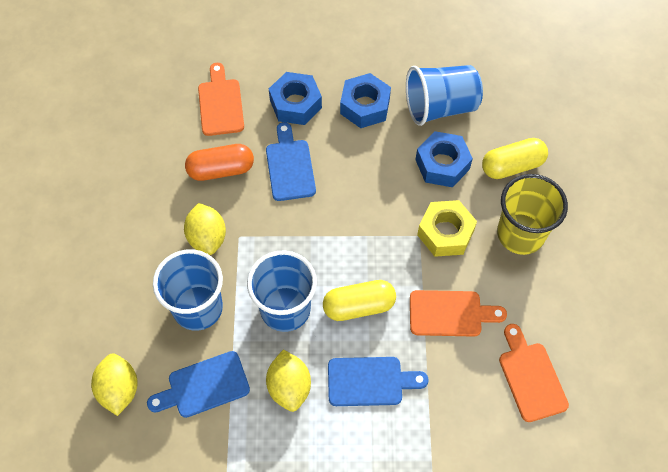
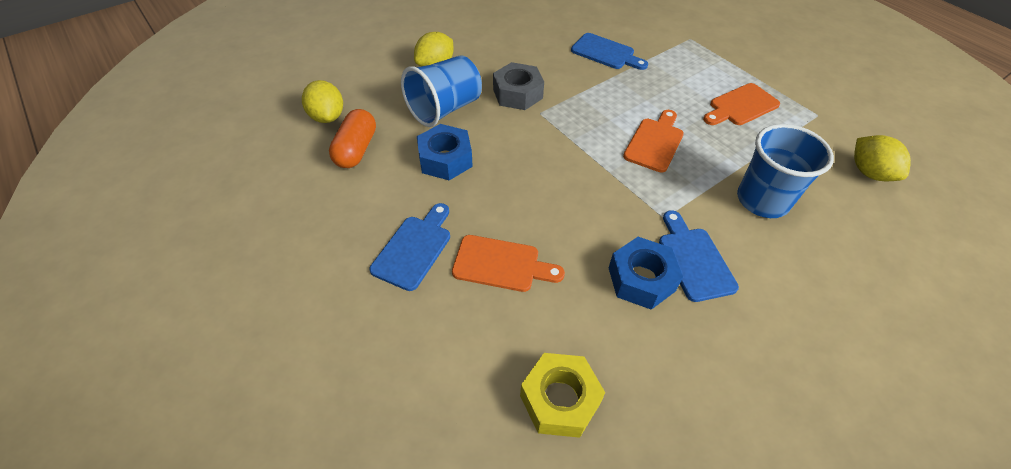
blue cup: [153,249,223,331] [247,250,317,332] [406,65,483,126] = 3 -> [401,55,482,127] [737,124,834,218] = 2
blue nut: [269,72,322,125] [340,73,391,128] [415,131,473,187] = 3 -> [417,124,473,180] [609,237,683,310] = 2
grey nut: none = 0 -> [493,62,544,110] = 1
yellow capsule: [323,280,396,321] [482,138,548,179] = 2 -> none = 0
yellow cup: [497,174,568,255] = 1 -> none = 0

